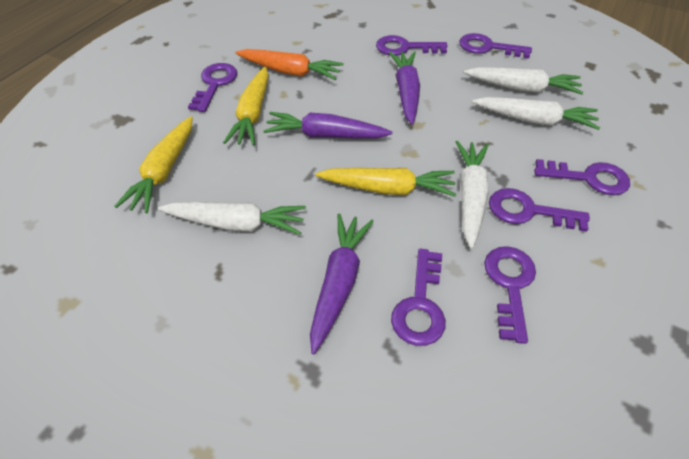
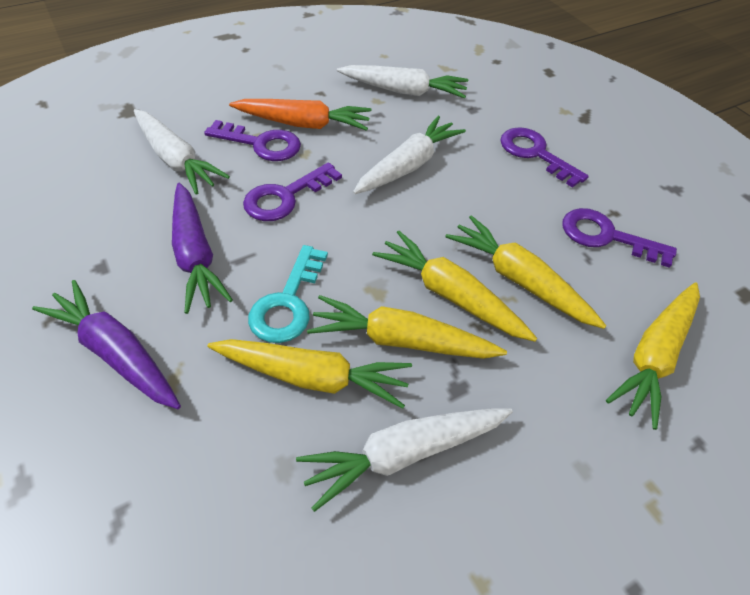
purple carrot: [263,112,392,138] [310,213,374,354] [389,51,420,125] = 3 -> [32,280,181,409] [172,183,233,314] = 2
purple key: [188,63,237,112] [376,35,448,56] [391,249,446,346] [459,33,532,58] [484,246,536,344] [489,188,590,232] [534,159,630,195] = 7 -> [204,120,301,161] [243,162,342,221] [500,127,589,188] [563,208,677,268] = 4
turquoise key: none = 0 -> [248,245,328,343] = 1
yellow carrot: [114,116,193,213] [223,67,269,146] [315,168,457,197] = 3 -> [208,339,412,409] [307,295,507,359] [372,231,537,342] [445,215,606,329] [606,282,700,430] = 5

